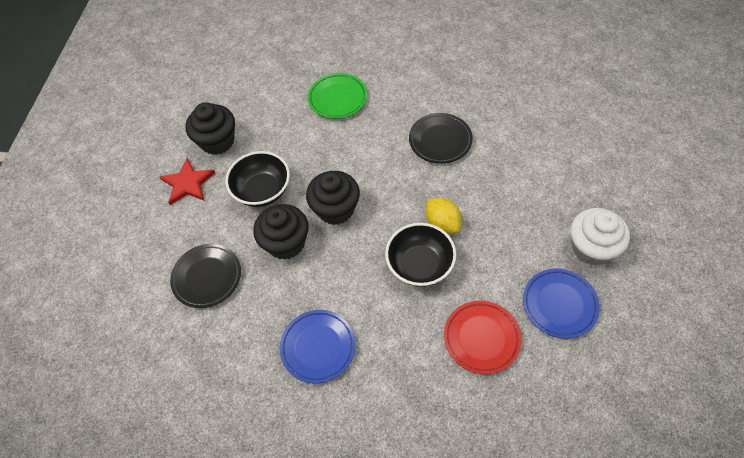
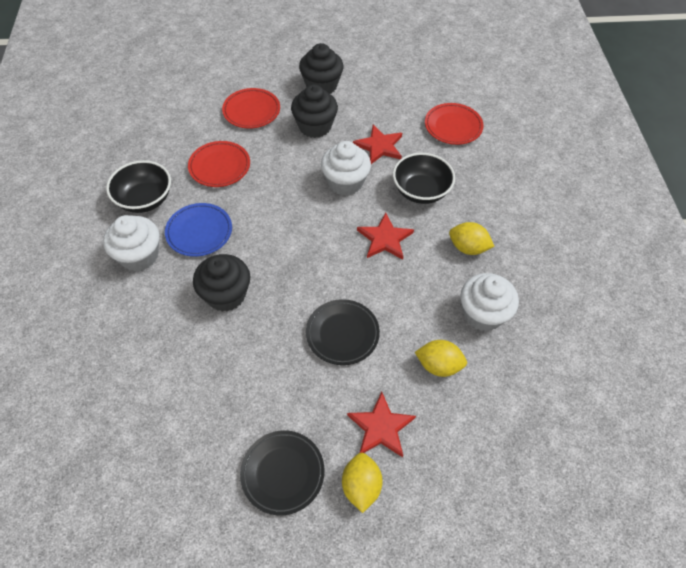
blue plate: [280,310,356,383] [523,269,600,338] = 2 -> [165,203,232,257] = 1
green plate: [308,73,367,119] = 1 -> none = 0
red plate: [444,301,522,374] = 1 -> [188,141,250,187] [222,88,280,129] [425,103,484,145] = 3
red star: [160,158,215,205] = 1 -> [347,392,416,457] [353,125,402,164] [357,213,414,260] = 3
white cupcake: [571,208,630,265] = 1 -> [103,215,159,271] [321,141,371,196] [460,273,519,331] = 3
yellow lemon: [426,198,462,234] = 1 -> [342,453,383,513] [415,340,467,377] [449,222,494,255] = 3

